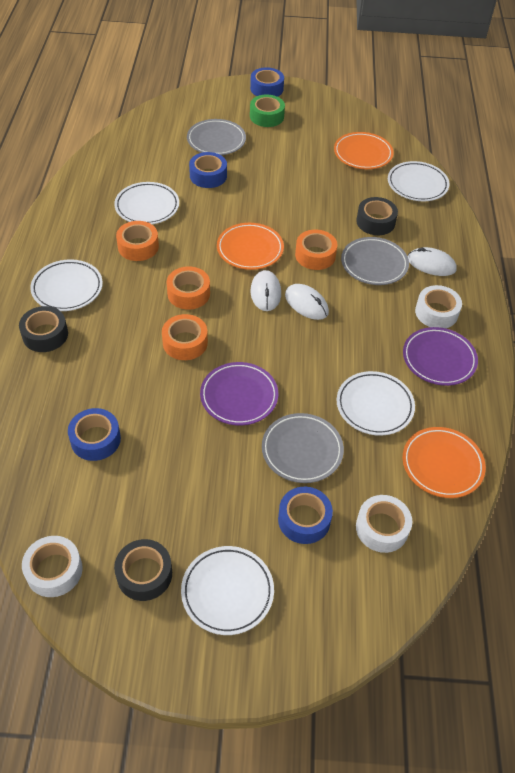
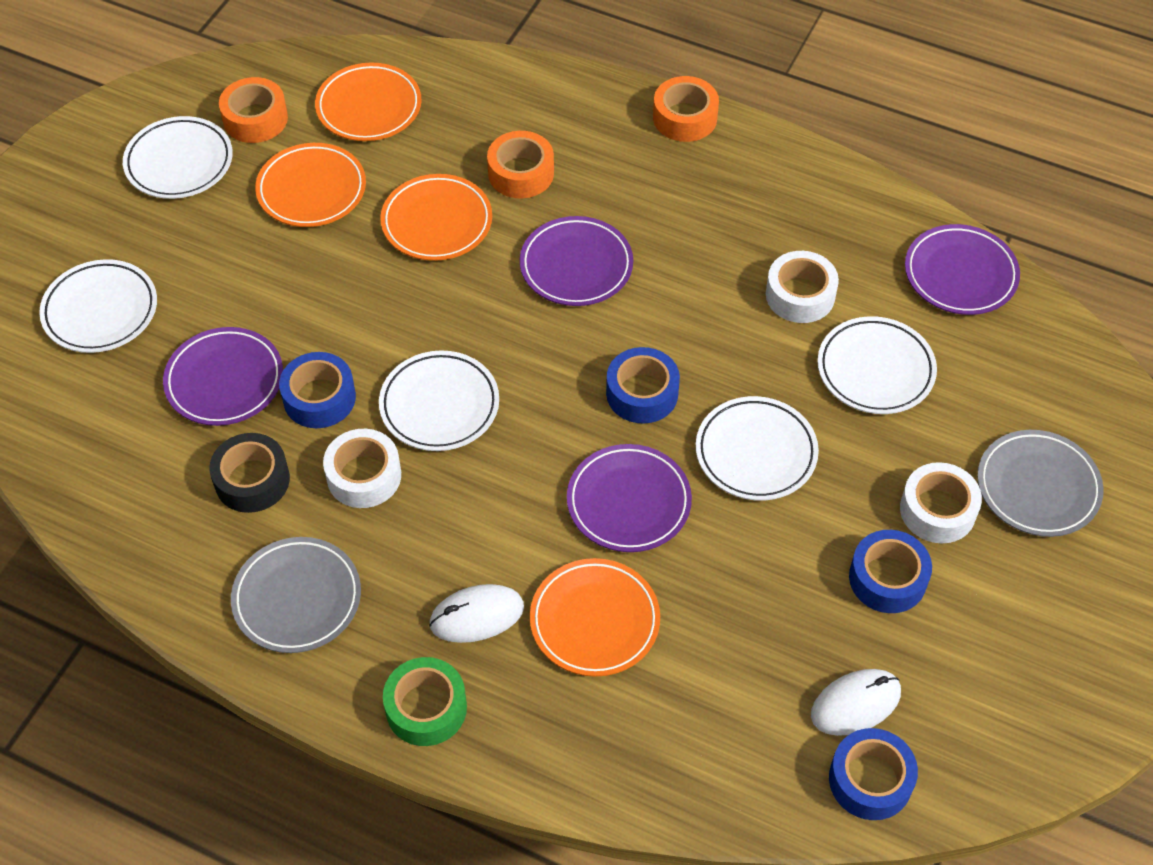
black tape: [19,306,68,352] [114,539,172,601] [356,197,398,235] = 3 -> [209,433,290,513] = 1
grey plate: [187,119,246,155] [262,413,344,483] [341,237,409,285] = 3 -> [231,537,361,653] [977,430,1104,537] = 2
orange plate: [217,223,284,270] [334,132,394,169] [403,427,486,498] = 3 -> [255,143,366,227] [315,63,422,141] [380,174,492,261] [530,558,660,677] = 4
orange tape: [116,221,159,261] [162,314,208,360] [166,266,210,310] [295,229,338,270] = 4 -> [219,77,288,143] [487,131,554,198] [653,76,719,142] = 3
purple plate: [200,362,278,426] [403,327,478,386] = 2 -> [163,327,283,426] [520,216,633,306] [567,444,692,552] [905,224,1020,315] = 4
white mouse: [250,270,281,311] [285,284,329,320] [408,247,457,276] = 3 -> [429,584,524,643] [811,669,901,736] = 2

